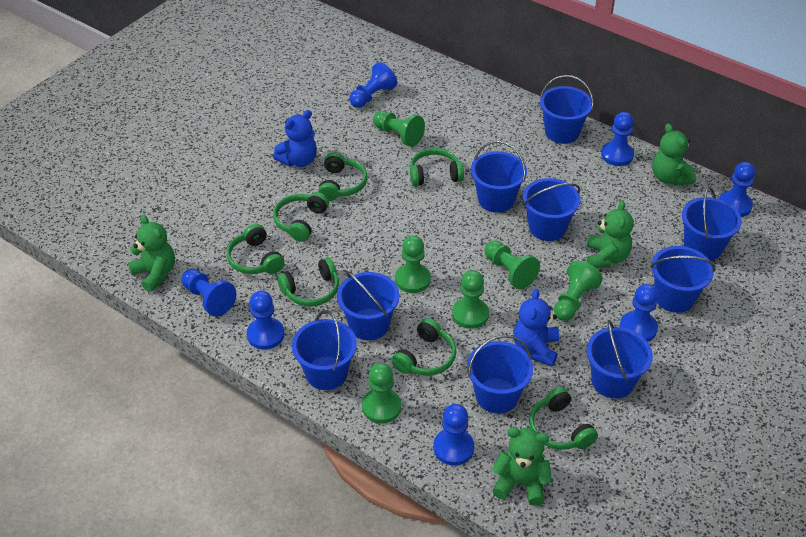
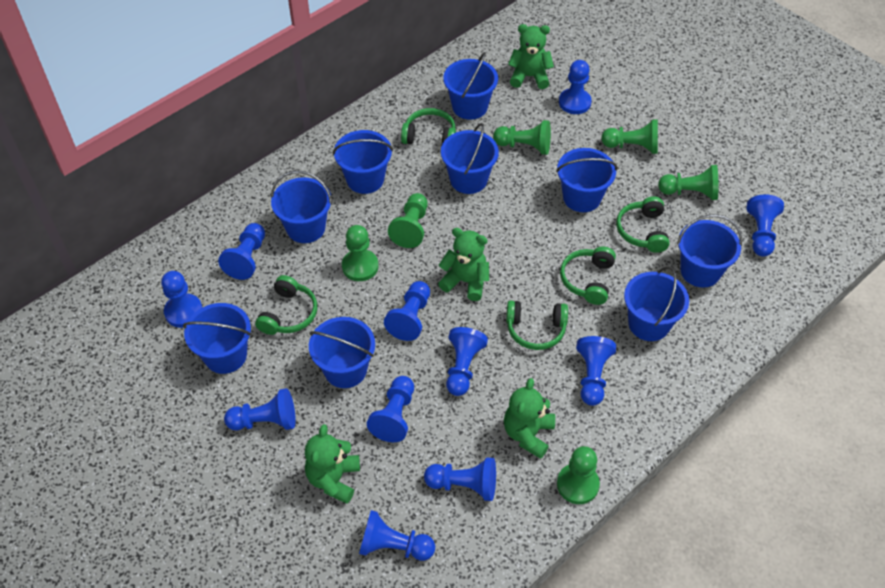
blue pawn: [182,269,236,316] [247,291,285,350] [349,62,397,108] [433,404,474,466] [601,112,634,166] [620,284,658,342] [719,162,755,217] = 7 -> [161,271,203,328] [218,223,265,280] [224,388,296,431] [359,510,435,561] [367,376,414,442] [384,281,430,341] [424,458,496,501] [446,327,488,396] [559,60,592,114] [576,336,616,406] [747,195,784,257] = 11
blue teddy bear: [273,110,317,167] [513,289,559,367] = 2 -> none = 0
green headphones: [227,224,285,274] [273,192,329,242] [277,257,339,307] [318,152,367,201] [392,318,456,376] [410,148,464,186] [529,387,598,450] = 7 -> [255,275,317,335] [401,108,456,144] [506,300,568,350] [560,246,616,305] [616,196,670,253] = 5

